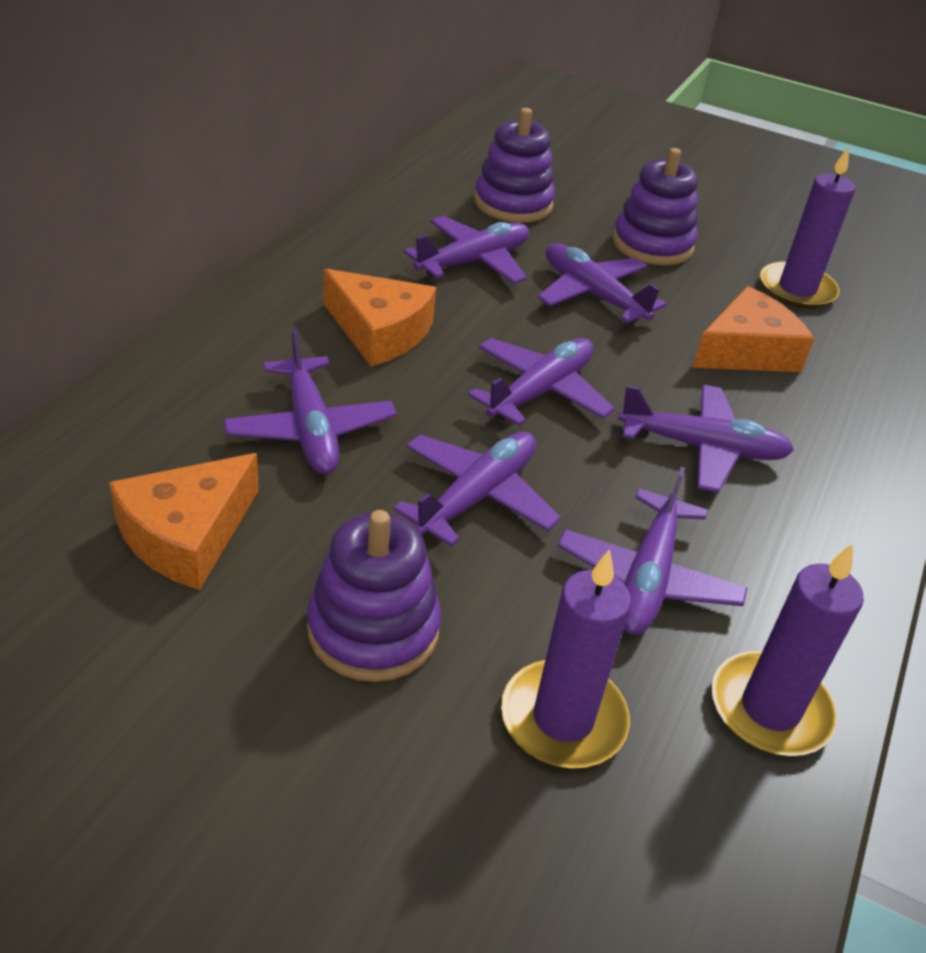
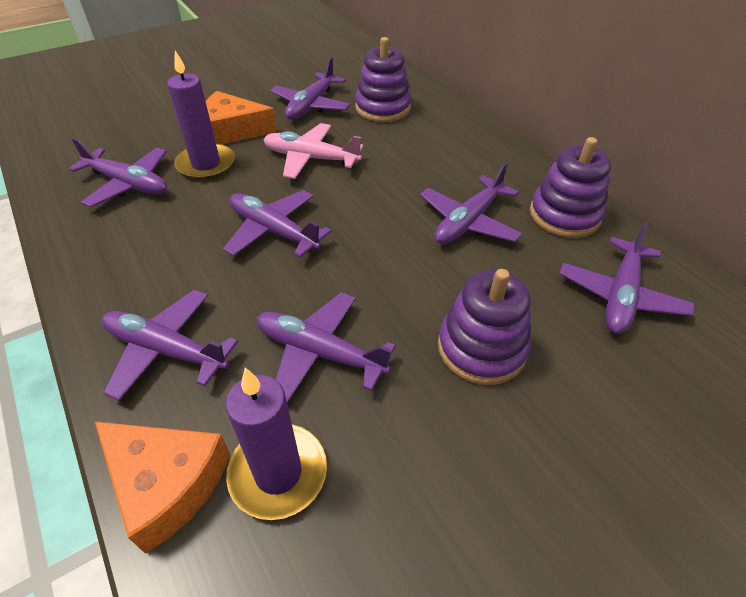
orange cheese: [109,453,259,590] [323,269,436,366] [692,286,814,372] = 3 -> [95,422,230,554] [206,91,277,144] = 2
pink plane: none = 0 -> [263,123,364,179] = 1
purple candle: [501,549,631,768] [712,543,864,756] [760,147,855,309] = 3 -> [167,50,235,180] [226,368,327,520] = 2

